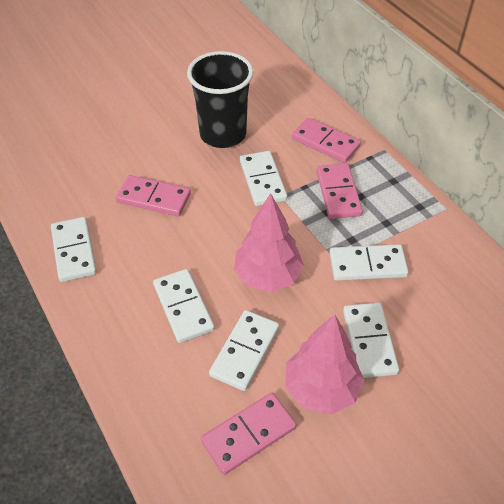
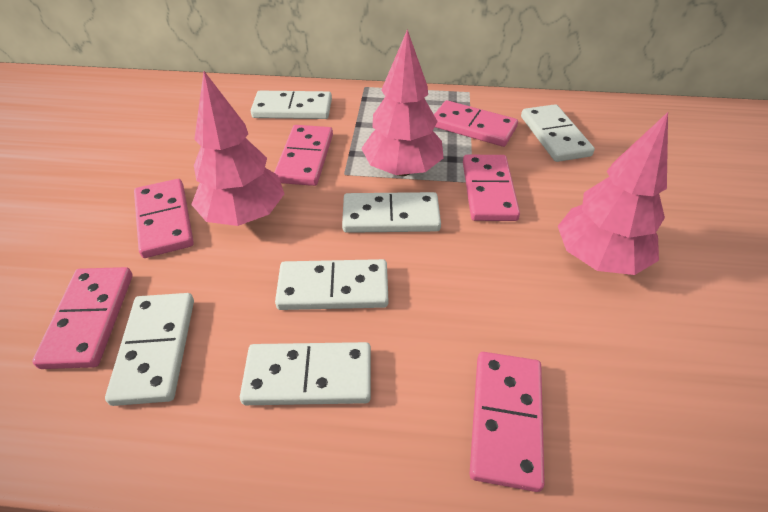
black cup: [187,51,254,148] = 1 -> none = 0
pink domino: [116,175,191,216] [201,393,297,475] [292,118,361,163] [316,163,363,219] = 4 -> [32,267,133,369] [134,179,194,258] [274,125,333,186] [434,100,518,147] [463,155,520,221] [470,352,545,492] = 6
pink tree: [234,193,304,292] [285,315,364,415] = 2 -> [191,71,284,226] [361,29,443,176] [558,112,668,275] = 3

